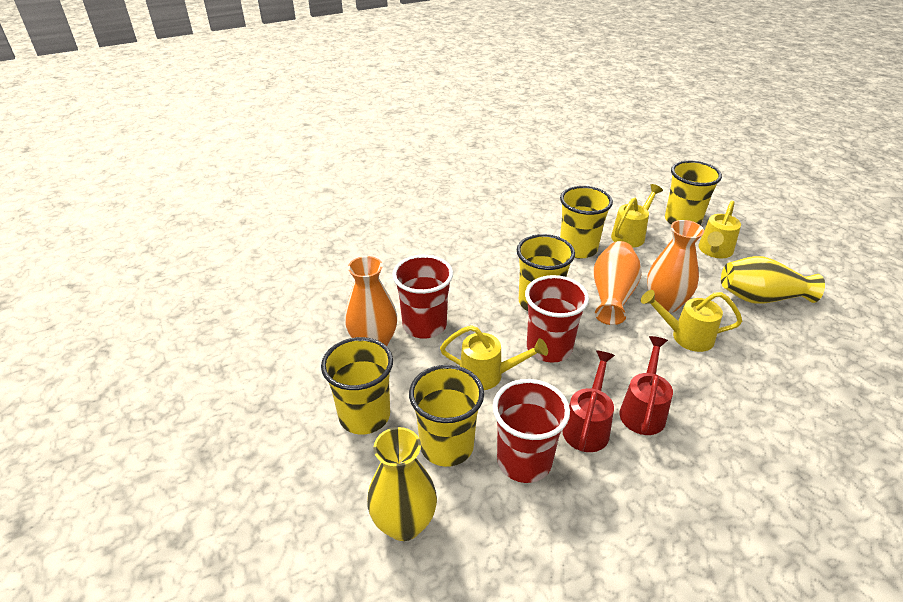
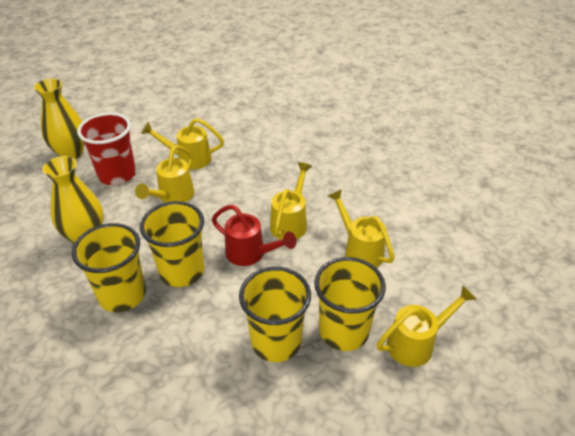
orange vase: [345,256,397,346] [594,241,642,325] [647,220,704,313] = 3 -> none = 0
red cup: [392,255,453,339] [492,379,570,483] [525,275,589,363] = 3 -> [77,113,136,185] = 1
red watering can: [562,351,615,452] [620,336,673,435] = 2 -> [212,205,297,266] = 1
yellow cup: [321,337,393,435] [409,365,484,467] [517,234,575,311] [560,186,613,259] [665,161,722,225] = 5 -> [72,223,146,312] [140,201,204,287] [239,267,311,362] [314,257,386,351] = 4
yellow watering can: [440,325,548,390] [611,184,663,248] [641,290,743,352] [698,200,741,258] = 4 -> [135,145,194,203] [141,118,224,169] [270,162,312,240] [328,189,395,267] [377,285,477,367] = 5

